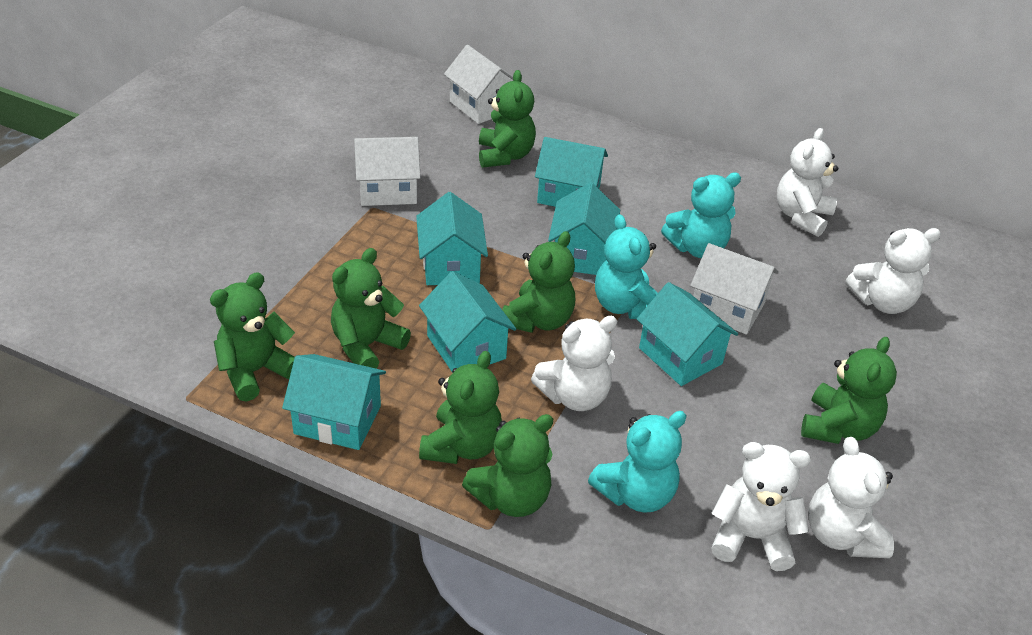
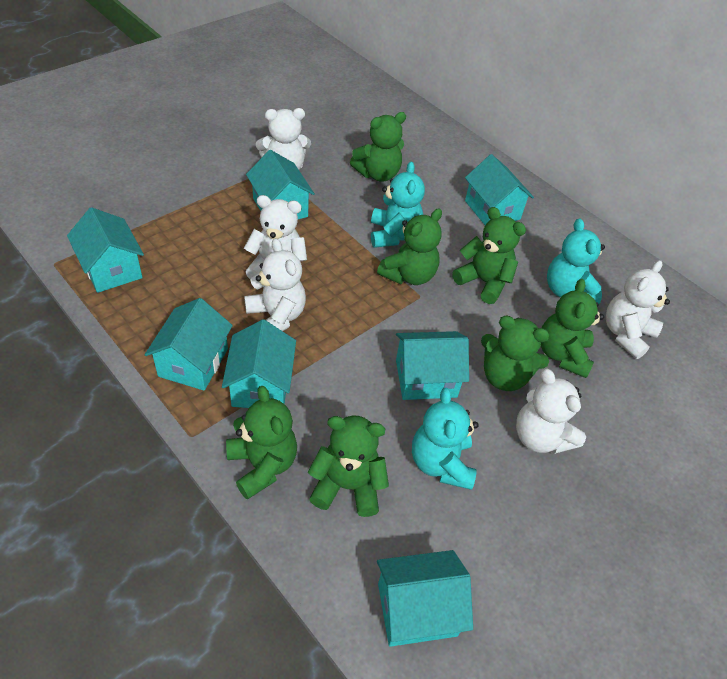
turquoise house: [282,354,386,450] [416,192,488,285] [419,271,516,371] [535,137,608,207] [548,183,620,275] [637,282,738,386] = 6 -> [67,207,144,293] [145,298,233,391] [222,319,296,408] [246,150,315,219] [377,550,473,647] [396,331,469,400] [465,154,534,225] = 7
white house: [354,137,421,206] [444,45,513,124] [690,243,779,334] = 3 -> none = 0

